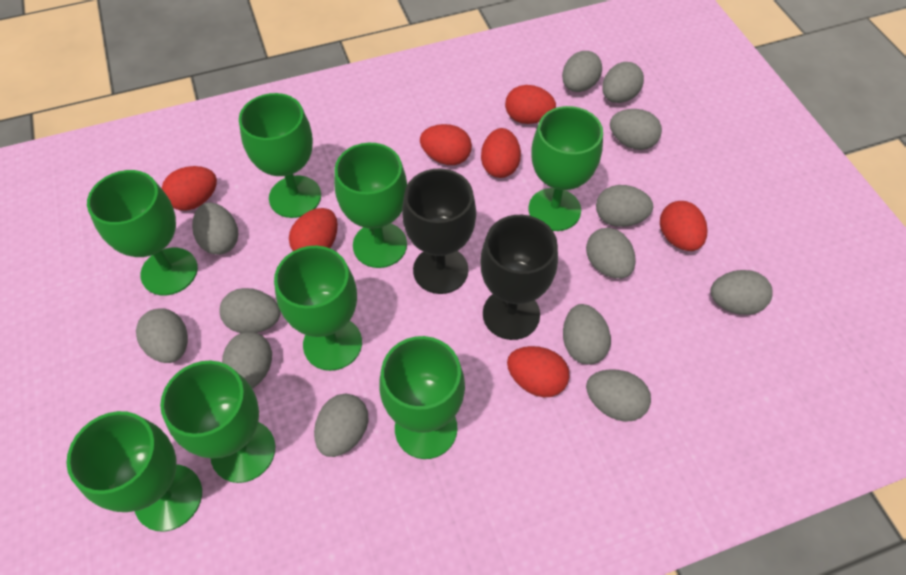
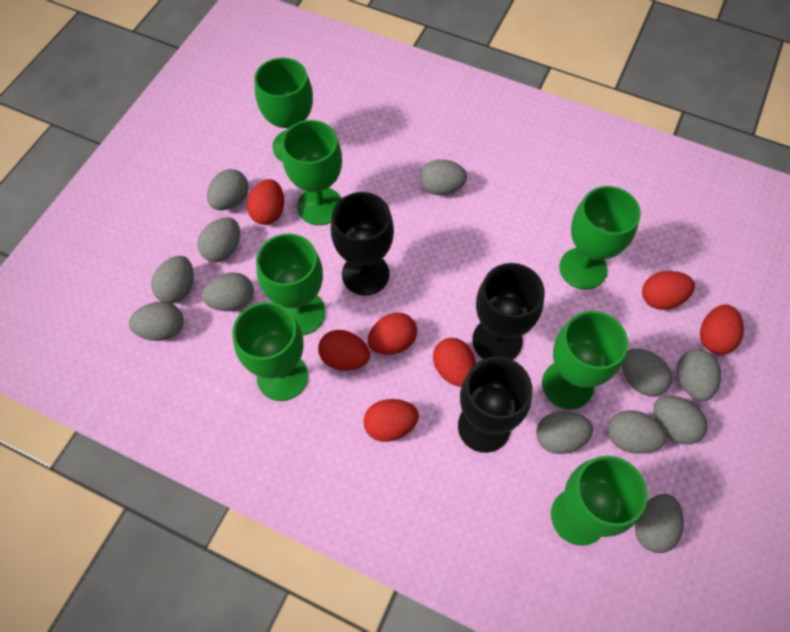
black goblet: [402,168,476,294] [480,215,558,340] = 2 -> [331,192,394,296] [458,356,532,453] [472,263,544,360] = 3
green goblet: [66,411,202,532] [87,170,198,295] [160,361,275,483] [239,93,321,218] [274,246,362,371] [334,143,407,268] [379,336,465,459] [529,106,603,231] = 8 -> [233,302,308,401] [254,58,313,161] [256,233,325,335] [282,120,342,225] [542,311,628,410] [551,455,648,546] [559,186,641,290] = 7
grey egg: [136,308,188,363] [192,202,238,255] [220,288,281,333] [222,332,272,389] [314,394,368,457] [562,51,602,92] [563,304,611,365] [586,228,636,279] [586,369,651,422] [596,185,653,227] [602,62,644,103] [610,109,662,150] [710,270,773,315] = 13 -> [129,302,184,341] [151,256,194,304] [197,217,240,262] [202,273,254,311] [207,169,249,210] [420,159,467,195] [536,411,593,454] [608,410,667,454] [622,348,672,397] [635,494,684,553] [653,396,707,445] [677,349,721,401] = 12

